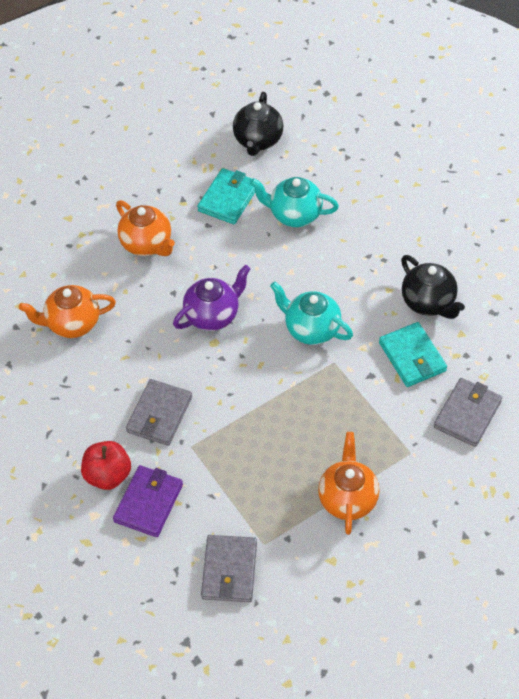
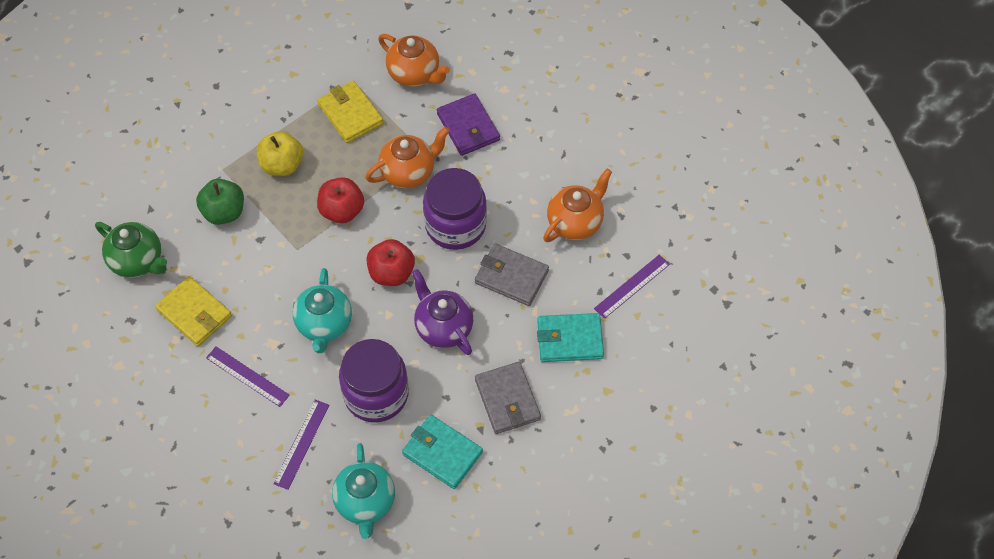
black teapot: [233,92,283,156] [401,255,465,319] = 2 -> none = 0
green apple: none = 0 -> [196,179,244,225] = 1
green teapot: none = 0 -> [95,222,167,278] = 1
grey wallet: [126,379,192,446] [201,535,257,602] [434,378,502,447] = 3 -> [475,243,549,306] [475,362,541,434] = 2
purple jar: none = 0 -> [339,339,409,423] [423,168,487,250] = 2
purple ruler: none = 0 -> [206,347,290,407] [273,400,329,490] [594,254,670,319] = 3
red apple: [81,441,131,490] = 1 -> [317,177,364,223] [367,239,415,286] = 2
yellow apple: none = 0 -> [257,131,303,176] = 1
yellow wallet: none = 0 -> [155,276,232,346] [317,81,384,143] = 2

